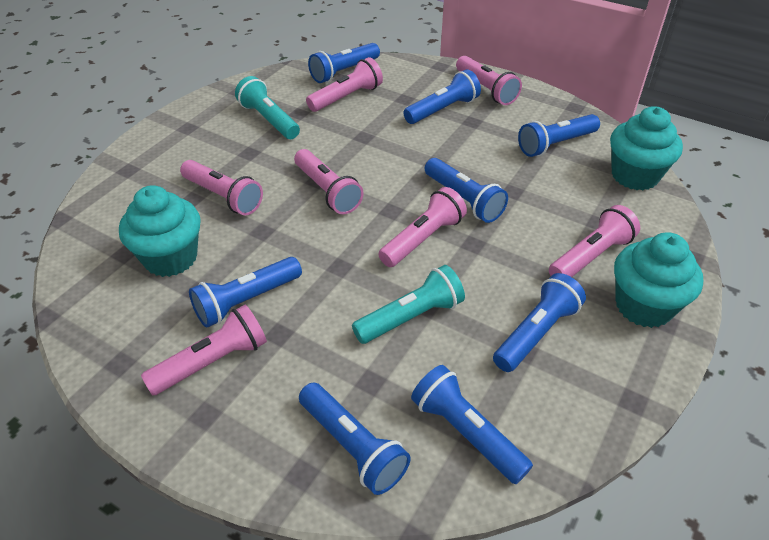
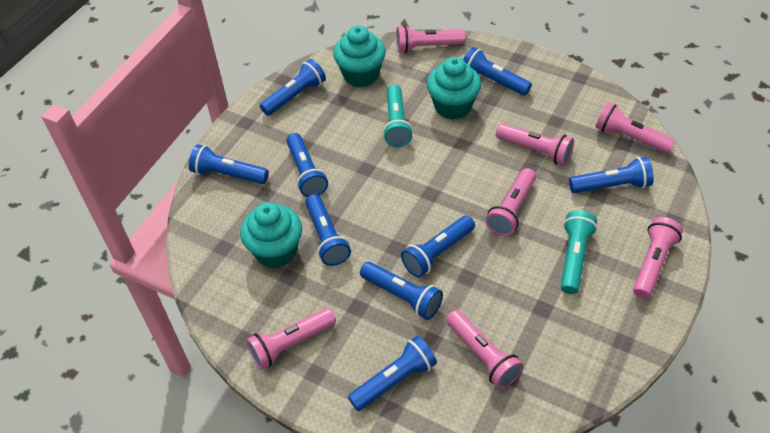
blue flashlight: [189,257,302,328] [299,383,411,495] [308,43,380,83] [403,69,481,124] [411,365,533,484] [425,158,508,223] [493,273,586,372] [518,114,600,157] = 8 -> [189,144,269,184] [260,59,326,116] [286,133,328,197] [305,194,351,266] [348,336,437,411] [360,262,443,320] [401,215,475,277] [463,47,532,96] [569,157,654,193] = 9

